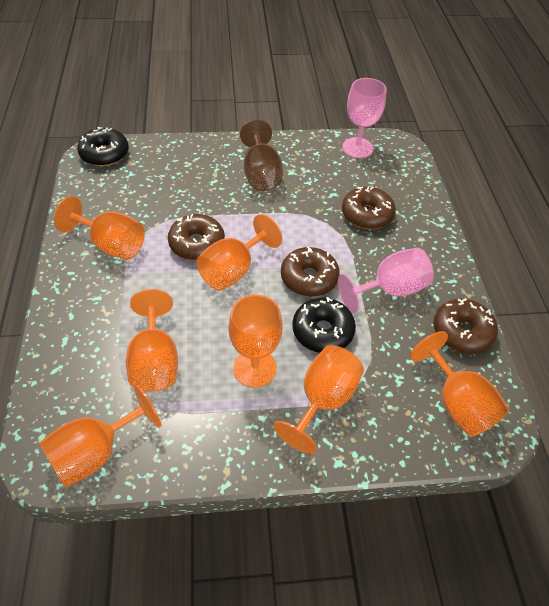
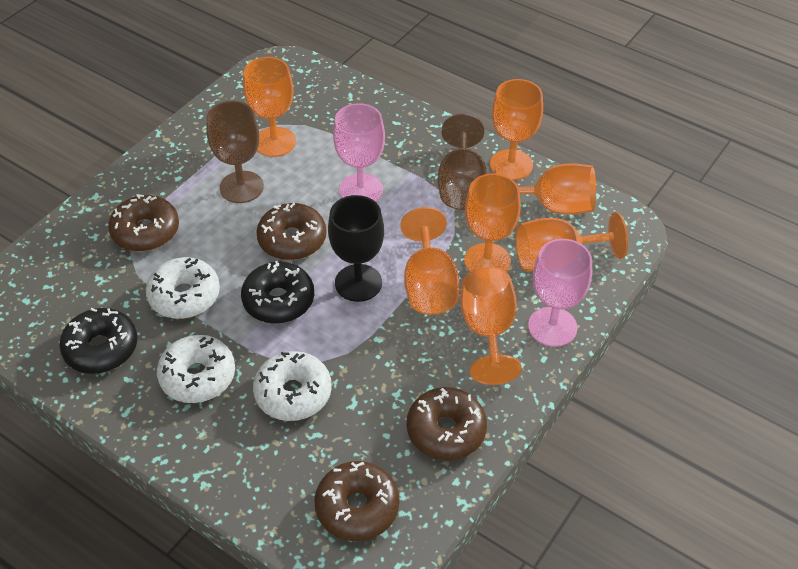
black goblet: none = 0 -> [328,195,384,302] = 1
brown goblet: [240,119,283,191] = 1 -> [206,101,264,203] [438,114,488,210] = 2
white donut: none = 0 -> [146,257,220,319] [157,335,235,403] [253,351,332,421] = 3

